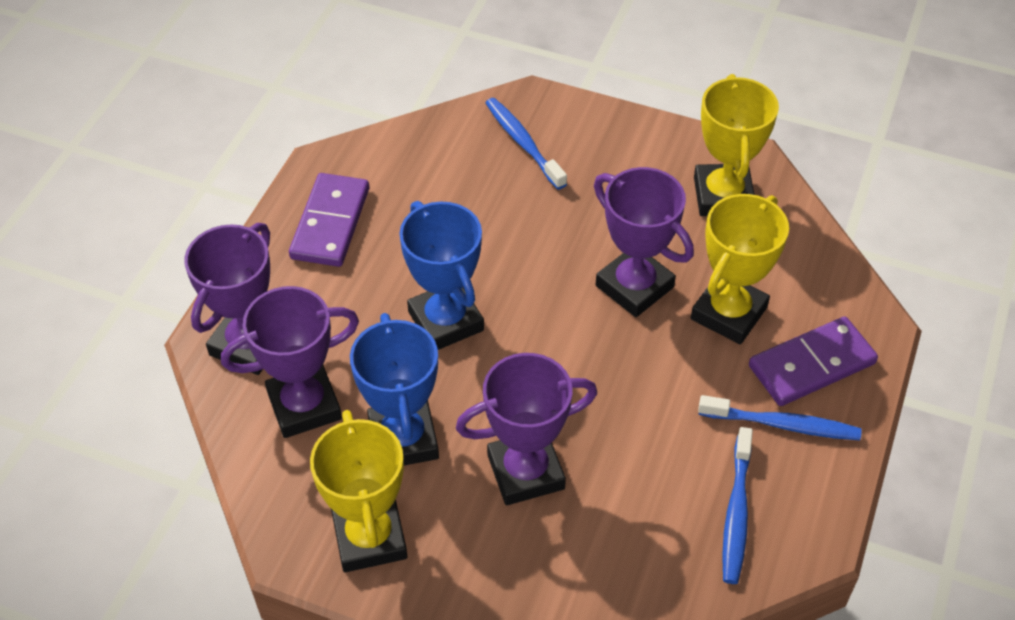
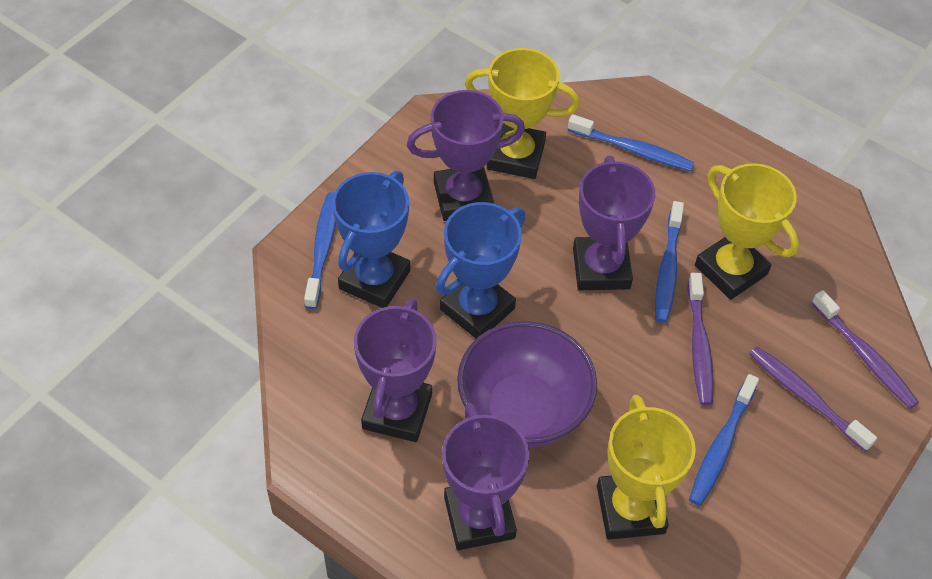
blue toothbrush: [485,98,567,190] [698,395,862,440] [722,427,753,584] = 3 -> [304,192,336,309] [568,114,694,171] [655,201,684,323] [689,374,759,506] = 4
purple bowl: none = 0 -> [457,321,597,448] = 1
purple domino: [289,173,369,267] [749,317,878,406] = 2 -> none = 0
purple toothbrush: none = 0 -> [687,273,714,405] [749,346,877,452] [811,290,919,409] = 3

